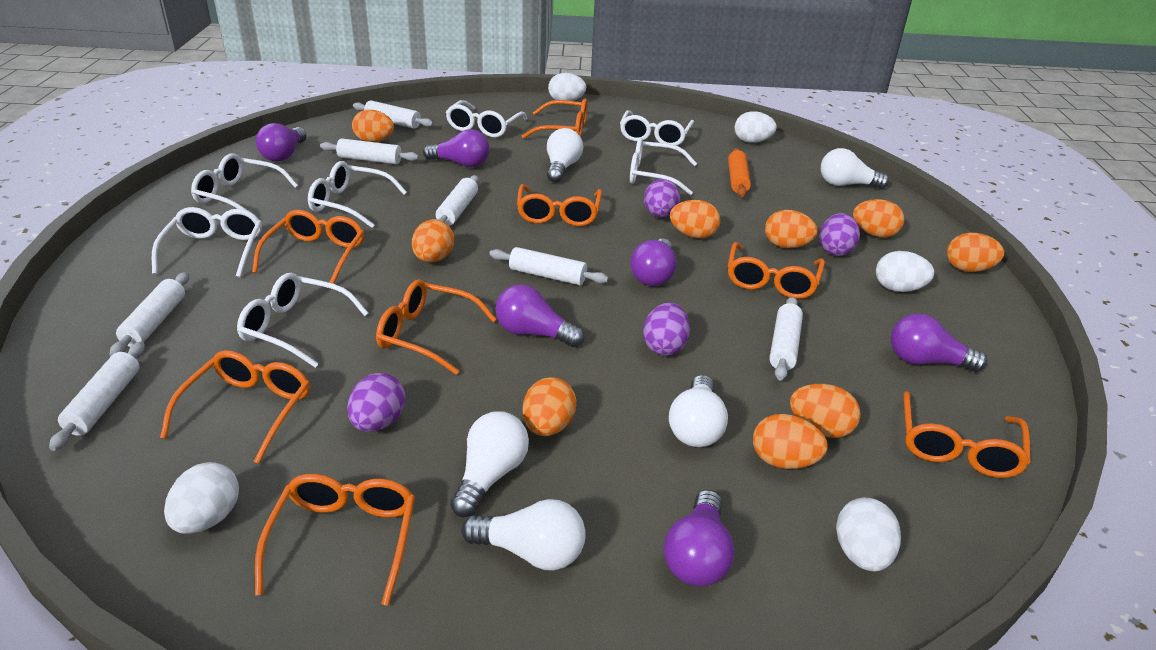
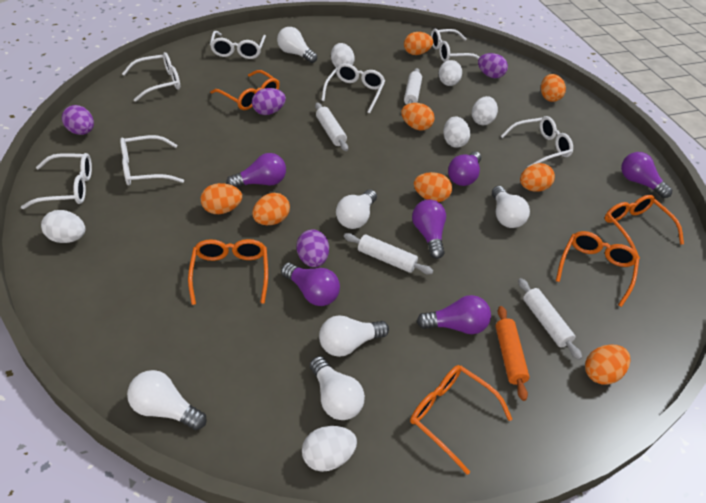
orange egg: [352,109,394,142] [412,219,454,262] [522,377,576,436] [670,200,720,238] [753,414,828,469] [765,210,818,248] [790,384,861,438] [853,199,904,238] [947,233,1004,272] = 9 -> [201,183,242,214] [252,193,290,225] [401,103,434,131] [404,32,433,55] [414,172,452,202] [520,163,555,192] [541,74,566,102] [585,345,631,385] = 8
orange glasses: [160,350,310,464] [252,210,364,284] [255,474,415,606] [376,279,497,375] [517,184,602,226] [522,99,588,139] [728,242,825,299] [904,391,1031,478] = 8 -> [188,239,268,305] [210,70,279,110] [410,365,512,475] [556,231,639,307] [605,195,684,259] = 5
white egg: [164,462,239,534] [548,73,586,101] [735,111,777,143] [836,498,901,571] [876,251,934,292] = 5 -> [41,210,85,243] [302,426,357,472] [331,43,355,67] [439,60,462,86] [443,117,470,148] [472,96,498,125] = 6
white light bulb: [450,411,529,517] [461,499,586,570] [547,128,583,183] [669,375,728,447] [821,148,889,189] = 5 -> [127,370,207,430] [277,27,317,63] [310,356,365,420] [319,315,389,357] [336,189,377,229] [492,186,530,228] = 6
white rolling pin: [49,342,145,451] [109,272,189,356] [320,138,419,164] [353,100,433,129] [436,175,479,226] [489,247,609,285] [769,297,803,381] = 7 -> [315,103,348,151] [344,233,433,274] [404,68,422,105] [518,278,582,360] = 4

